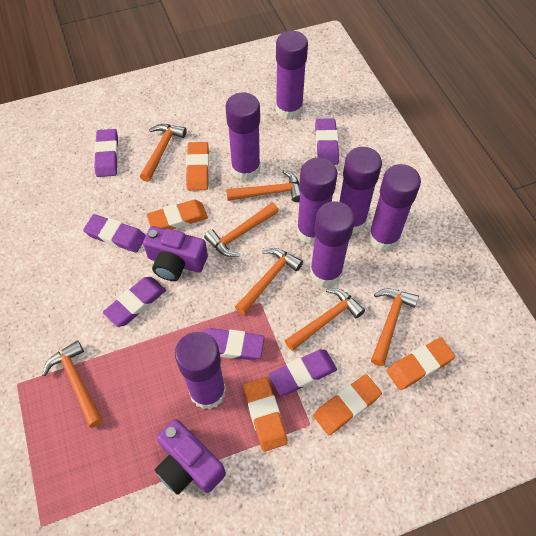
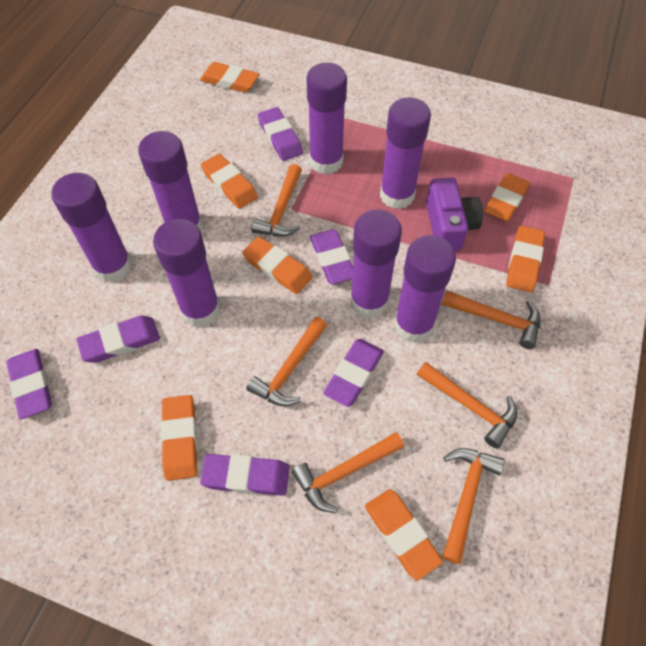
orange eraser: [146,200,208,229] [186,142,209,191] [243,377,287,452] [313,374,382,435] [386,338,455,390] = 5 -> [161,395,198,481] [200,62,259,92] [201,154,258,209] [242,237,312,294] [365,489,443,581] [484,173,530,222] [506,226,545,292] = 7
orange hammer: [42,340,103,428] [140,124,187,182] [204,203,279,257] [226,170,300,202] [235,248,303,315] [285,288,365,351] [371,289,419,366] = 7 -> [246,317,327,406] [251,164,302,237] [292,432,404,513] [417,362,517,448] [441,290,540,349] [442,448,504,564] = 6
purple camera: [143,226,208,281] [155,419,226,495] = 2 -> [426,178,483,251] = 1

